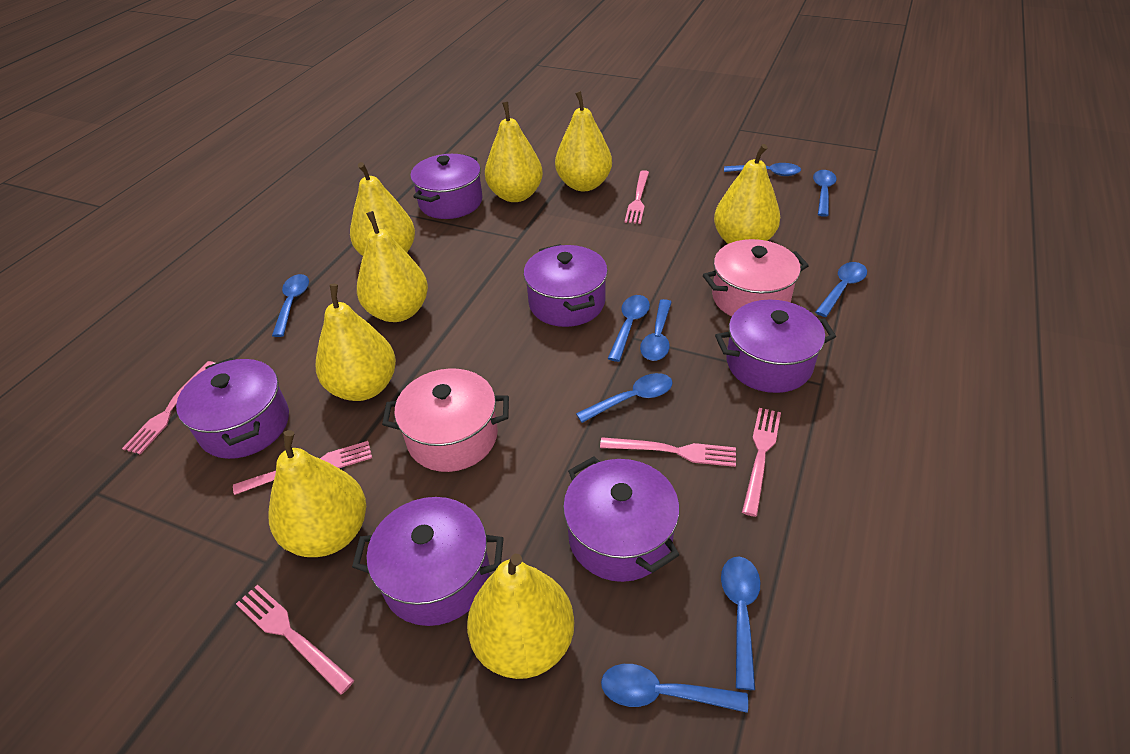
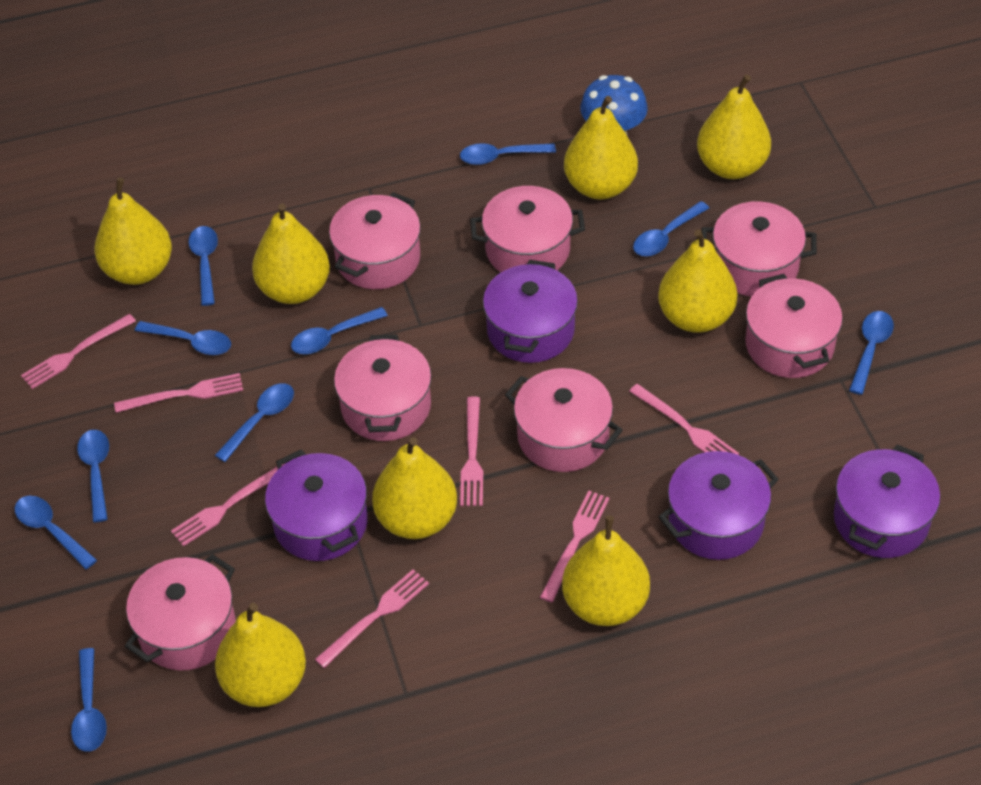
blue mushroom: none = 0 -> [580,75,648,135] = 1
blue spoon: [272,274,309,337] [576,373,673,423] [601,664,748,713] [608,295,650,362] [640,299,672,361] [721,557,761,690] [724,163,801,176] [813,170,837,217] [815,262,867,317] = 9 -> [14,496,97,569] [71,648,107,752] [77,430,109,522] [135,321,231,355] [188,226,218,306] [215,383,294,462] [291,307,388,354] [460,143,556,165] [633,201,709,256] [849,311,894,395] = 10
pink fork: [122,361,215,454] [233,441,372,495] [236,584,354,695] [600,437,736,467] [625,170,649,224] [742,408,781,517] = 6 -> [21,314,136,389] [114,373,243,413] [171,464,284,547] [315,570,429,668] [460,396,483,506] [540,491,610,602] [629,384,739,455] = 7
pink pot: [382,369,509,472] [703,239,809,316] = 2 -> [125,554,236,671] [329,192,421,289] [334,334,432,441] [470,186,585,272] [505,368,623,472] [701,201,817,297] [745,274,843,378] = 7
purple pot: [176,358,289,459] [352,497,504,626] [410,154,483,219] [523,244,608,327] [563,456,680,582] [715,300,836,393] = 6 -> [265,449,368,561] [483,260,578,363] [659,451,779,560] [834,444,940,558] = 4

